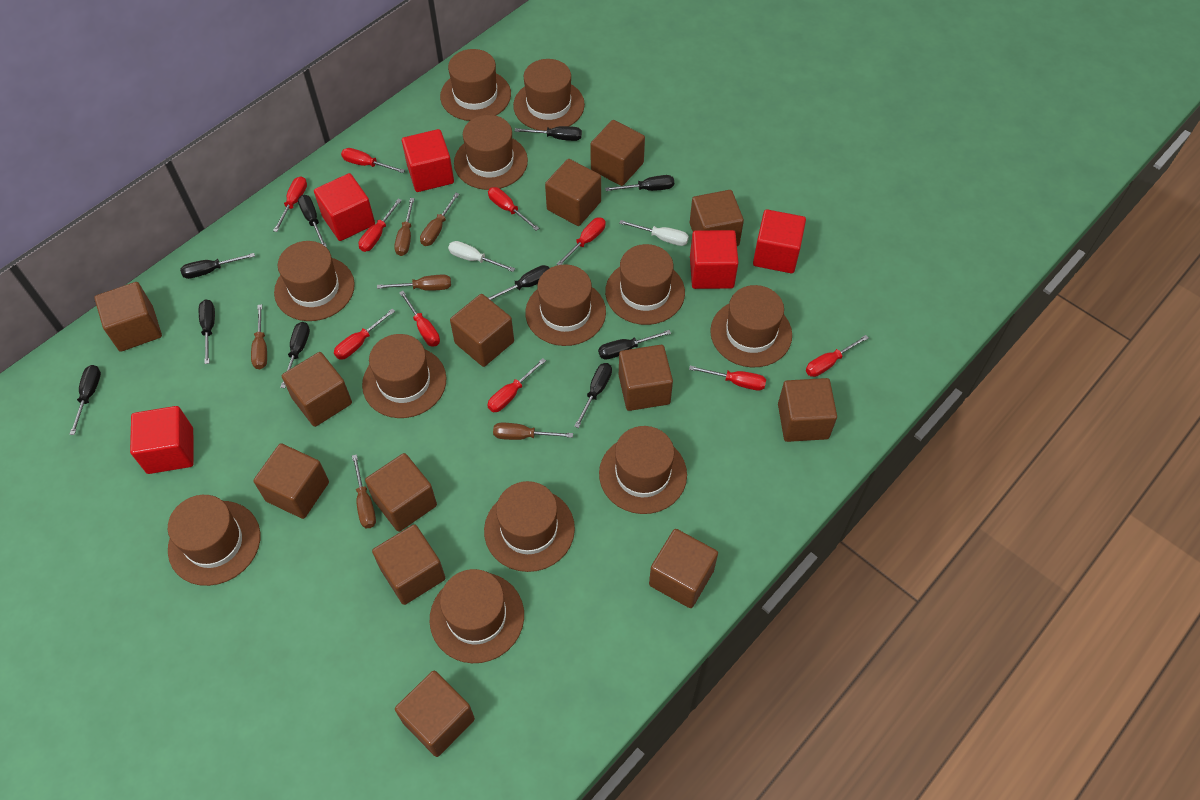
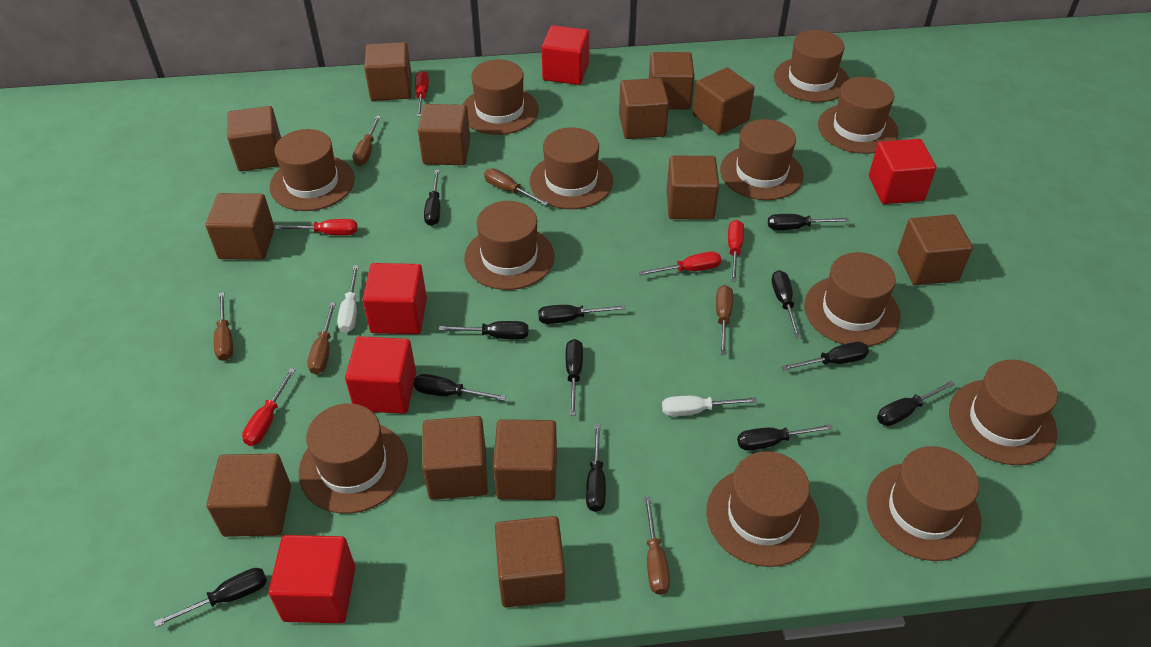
black screwdriver: [69,365,101,435] [180,253,255,279] [199,299,215,364] [280,322,310,388] [298,195,327,247] [488,265,549,300] [515,126,582,141] [574,363,612,428] [598,330,671,360] [605,175,674,191] = 10 -> [154,568,267,627] [414,374,506,401] [424,170,440,226] [439,321,528,340] [538,305,626,324] [566,339,583,416] [586,424,606,512] [737,424,833,451] [768,214,849,230] [772,270,801,338] [781,342,869,371] [877,381,955,426] = 12
red screwdriver: [273,176,307,232] [334,309,395,360] [341,148,405,173] [358,199,402,252] [399,291,440,347] [487,358,546,412] [488,187,539,231] [557,218,606,265] [689,366,766,391] [806,335,868,377] = 10 -> [242,368,296,446] [275,219,358,235] [415,71,429,117] [639,252,721,276] [728,220,744,282] = 5

